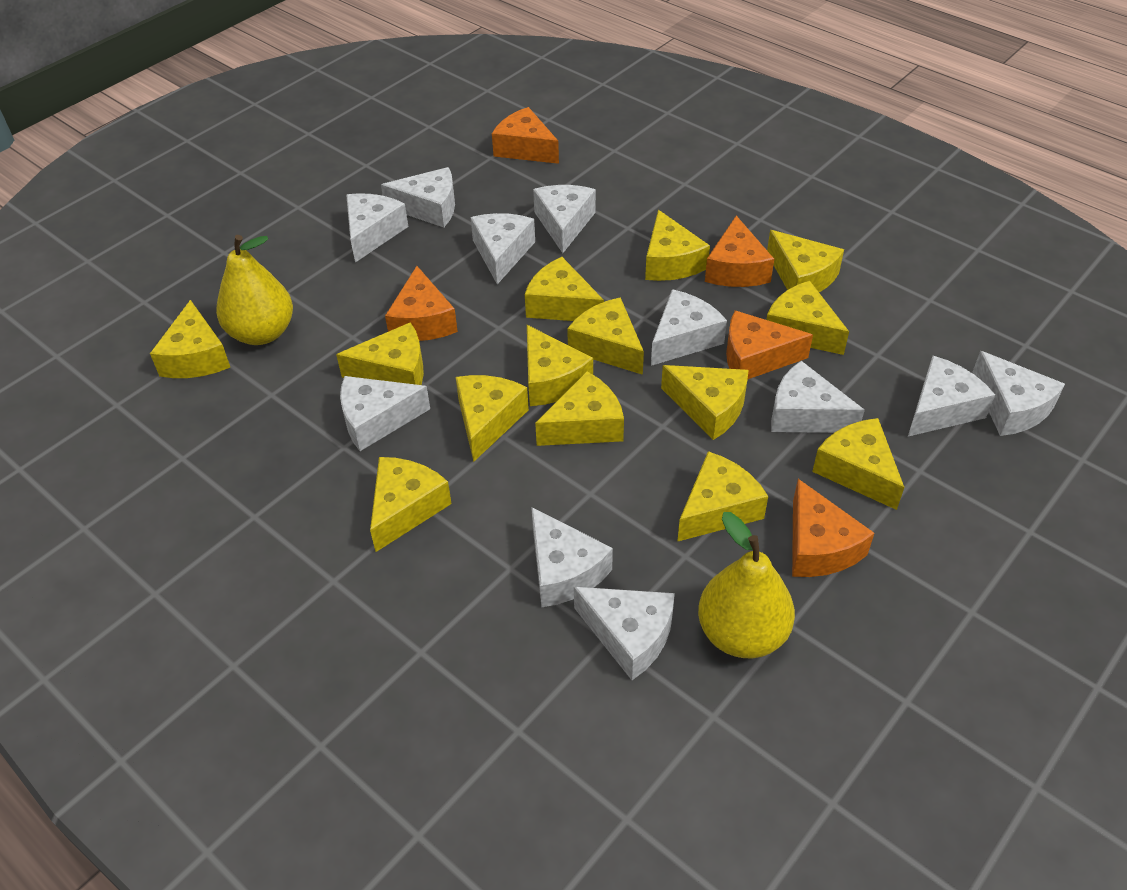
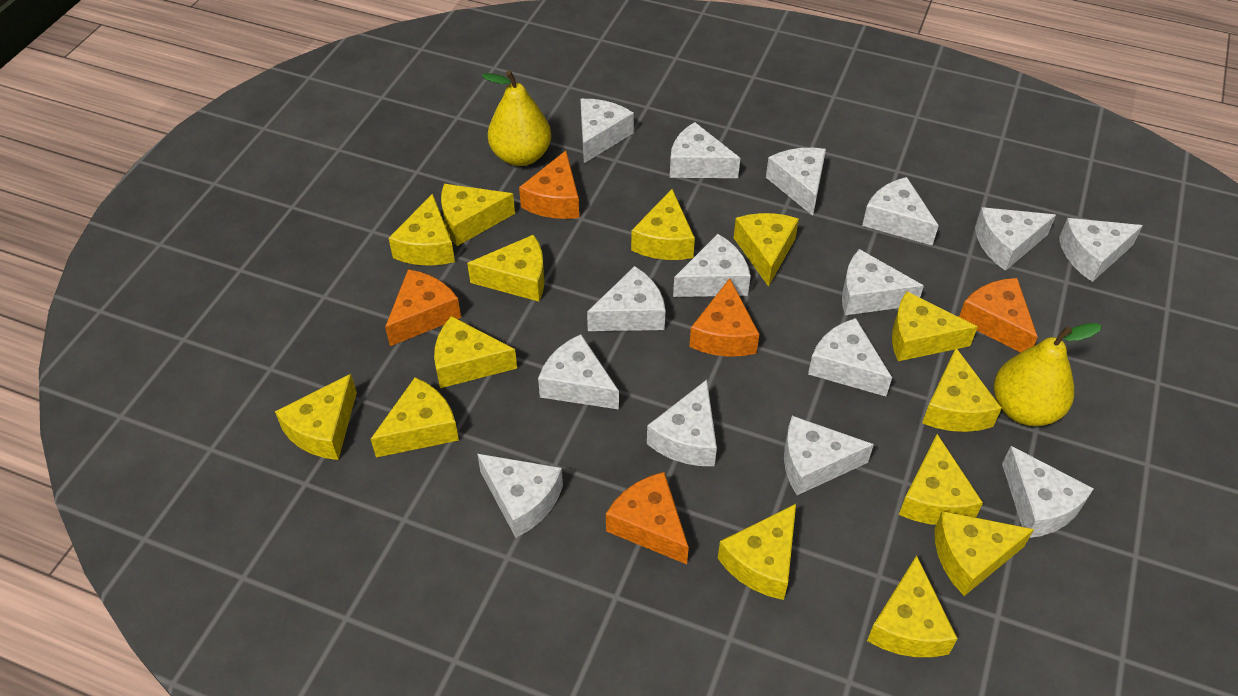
white cheese: [340,376,430,451] [346,193,408,262] [381,167,455,227] [470,213,535,284] [531,507,613,608] [533,185,596,253] [574,587,675,680] [651,289,727,366] [771,361,865,433] [908,356,995,436] [972,351,1065,436] = 11 -> [477,454,563,538] [538,334,619,409] [581,99,634,163] [587,266,666,331] [647,380,717,466] [670,122,740,178] [673,234,751,297] [766,148,826,216] [784,416,874,495] [808,318,892,396] [842,249,924,315] [862,177,939,246] [975,207,1056,271] [1002,446,1094,538] [1059,218,1143,282] = 15

